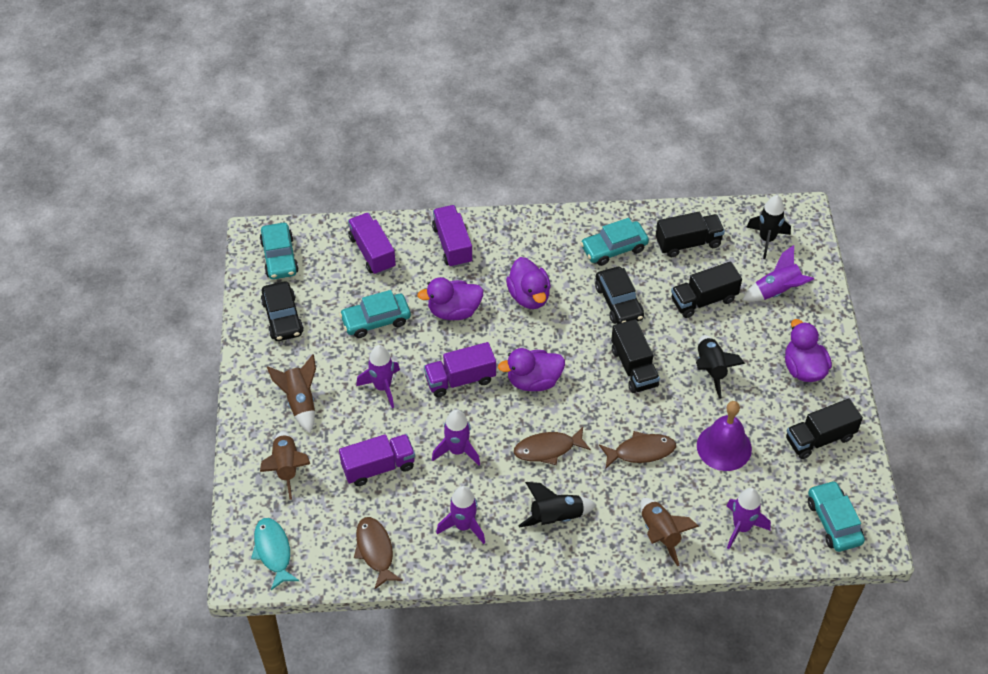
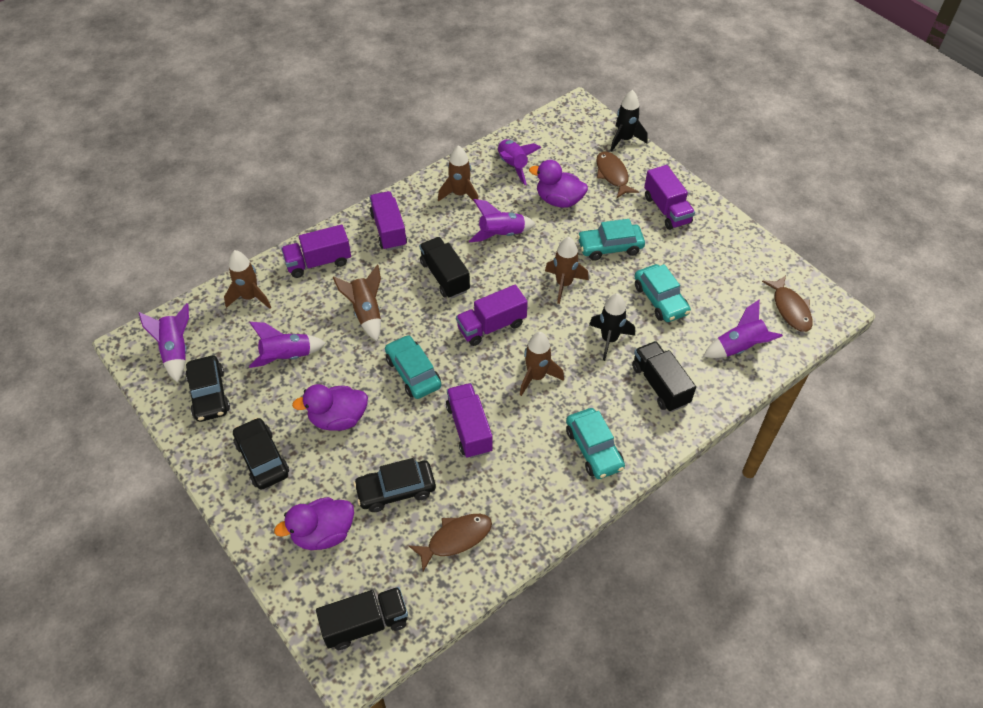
black car: [261,281,304,341] [595,267,644,324] = 2 -> [186,356,230,422] [233,417,289,490] [354,458,436,512] = 3
black rocket: [518,482,597,527] [696,335,745,399] [746,195,791,259] = 3 -> [589,293,635,361] [610,90,647,152] = 2
black truck: [611,319,660,393] [656,212,725,257] [671,261,742,318] [786,398,863,459] = 4 -> [316,587,408,650] [419,237,470,298] [632,341,696,412] = 3
brown rocket: [260,431,310,500] [267,354,316,433] [640,498,699,566] = 3 -> [224,250,271,309] [333,265,381,341] [438,145,479,202] [520,332,564,396] [545,237,589,304] = 5
purple bell: [697,401,752,471] = 1 -> none = 0
purple duck: [417,277,484,320] [498,348,565,391] [506,257,551,309] [785,319,832,382] = 4 -> [274,497,354,550] [292,384,368,431] [529,160,588,208] = 3
purple truck: [339,434,415,486] [348,213,396,275] [424,342,496,397] [432,205,473,268] = 4 -> [281,225,351,278] [369,191,407,251] [446,383,493,458] [456,285,528,346] [644,165,695,230] = 5
turquoise fish: [251,518,299,590] = 1 -> none = 0

